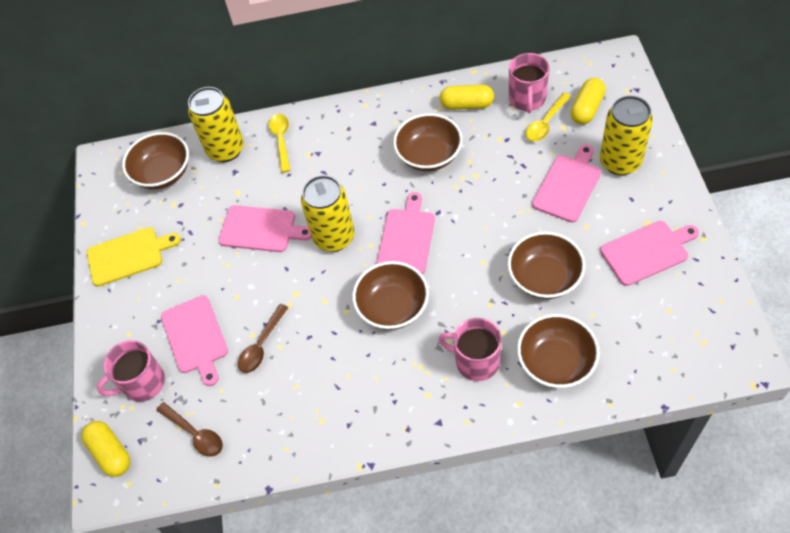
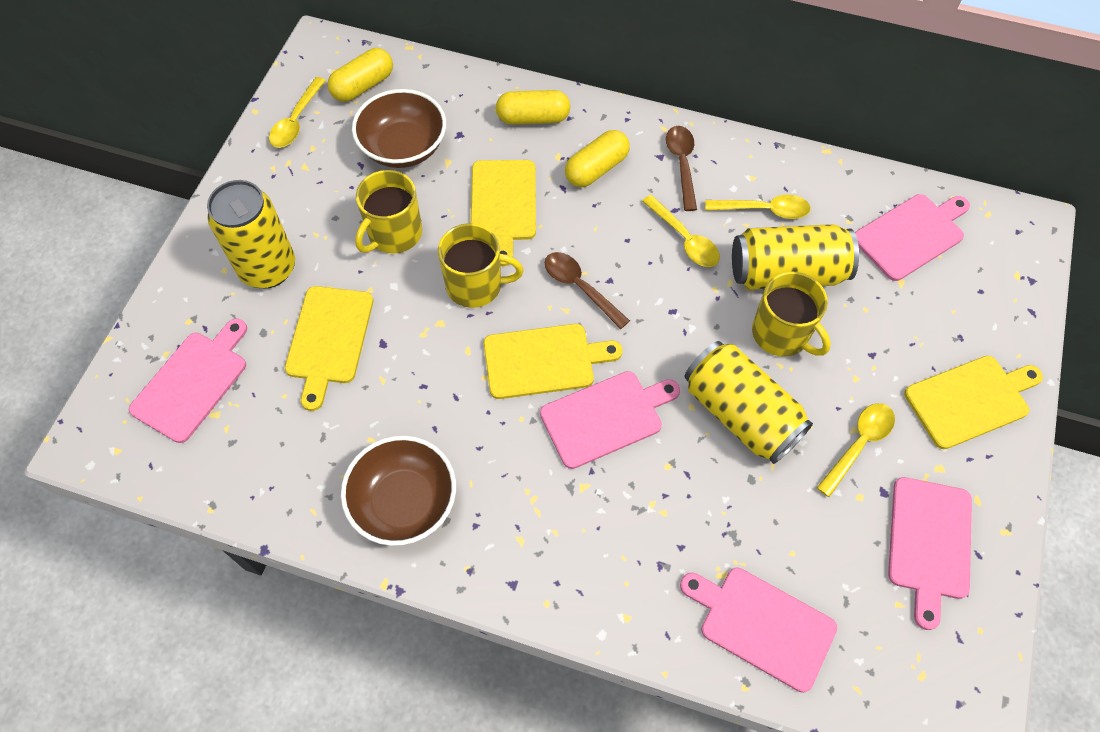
brown bowl: [122,132,189,189] [352,261,429,330] [393,113,463,171] [507,231,585,299] [517,314,600,388] = 5 -> [341,435,456,546] [352,89,446,168] = 2
pink mug: [97,340,165,402] [438,318,502,381] [509,53,550,113] = 3 -> none = 0
yellow cutting board: [87,227,181,287] = 1 -> [285,286,373,411] [471,160,536,266] [483,324,622,399] [904,356,1043,449] = 4
yellow mug: none = 0 -> [355,170,422,254] [438,223,523,308] [752,272,831,357] = 3
yellow spoon: [269,114,290,173] [526,92,571,142] = 2 -> [269,77,326,148] [642,195,720,267] [705,195,811,219] [817,403,895,497] = 4

